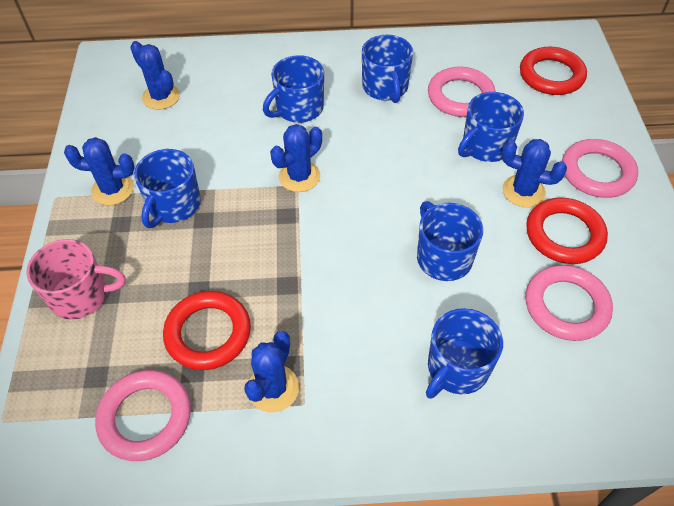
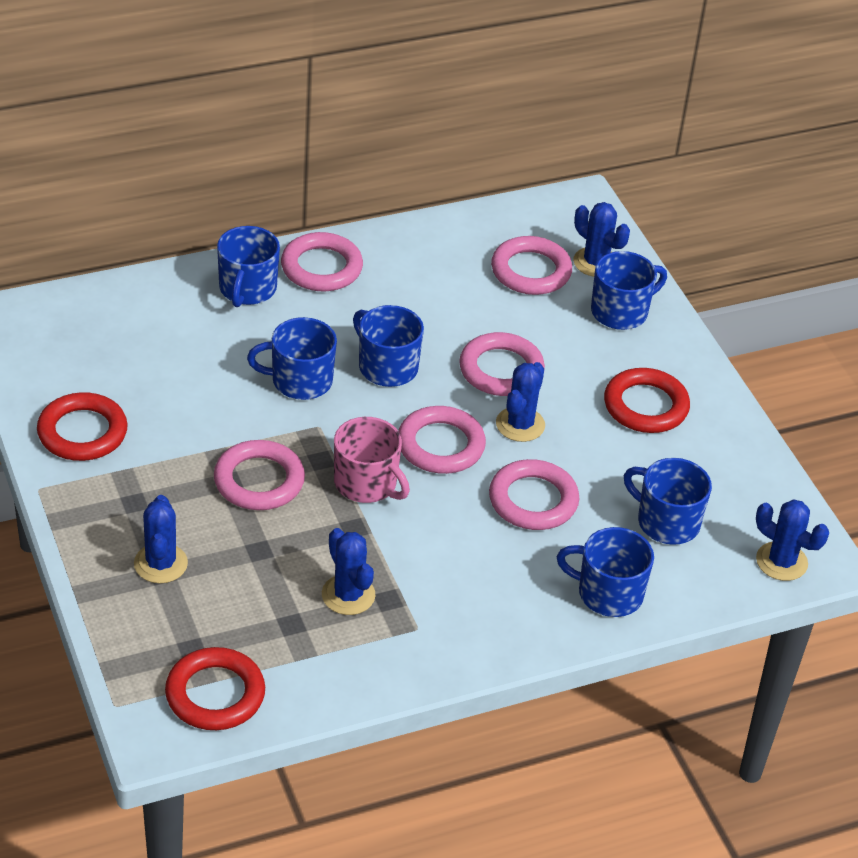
pink ring: [95,370,191,461] [428,67,496,117] [525,265,613,341] [562,139,638,198] = 4 -> [214,440,305,510] [281,232,363,291] [398,406,486,474] [459,332,545,396] [489,459,579,530] [491,236,572,295] = 6

